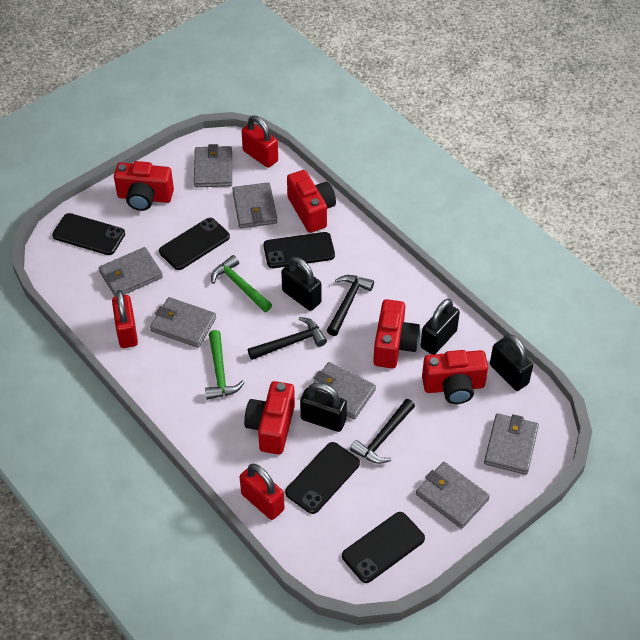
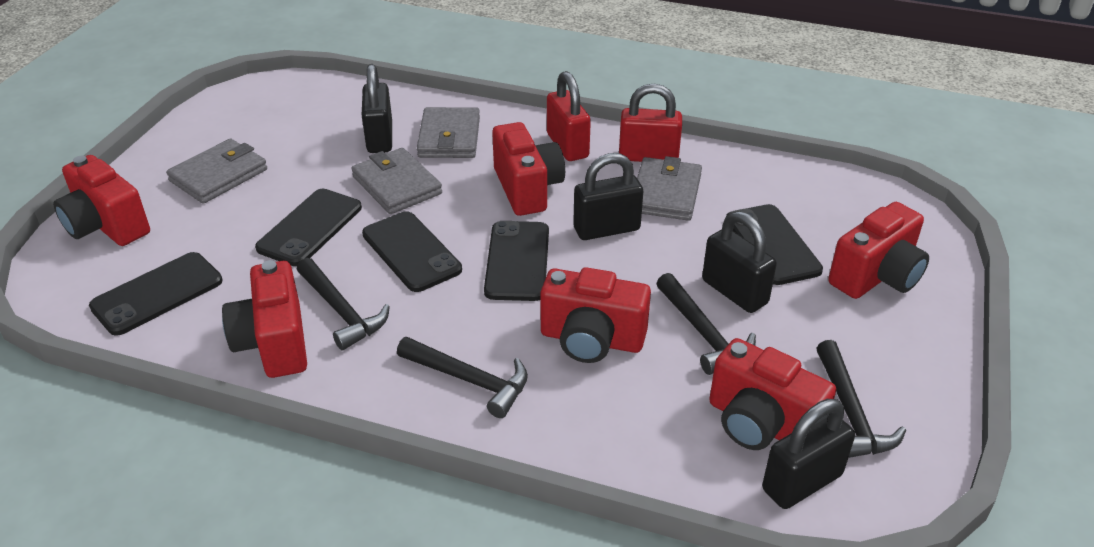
black hammer: [248,317,327,360] [327,275,374,336] [350,399,415,464] = 3 -> [297,258,390,350] [397,337,528,418] [656,273,756,375] [816,340,906,458] = 4
green hammer: [205,330,245,400] [211,255,272,312] = 2 -> none = 0
grey wallet: [99,247,163,296] [150,297,216,348] [194,144,232,187] [232,182,277,228] [312,362,376,420] [416,462,490,529] [484,413,539,475] = 7 -> [166,138,267,204] [351,148,442,214] [417,107,480,158] [637,156,702,221] = 4
red camera: [114,161,174,211] [244,381,295,455] [287,170,336,233] [373,299,420,368] [422,350,488,404] = 5 -> [53,155,150,246] [222,260,307,378] [492,122,565,216] [540,267,651,363] [709,338,836,450] [828,202,929,299] = 6
red padlock: [112,290,138,348] [240,464,285,520] [241,116,278,168] = 3 -> [547,71,591,161] [619,84,682,162] = 2

